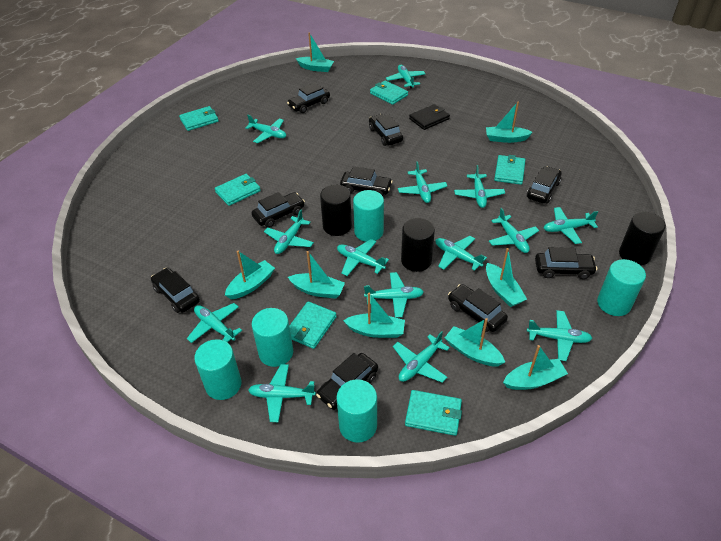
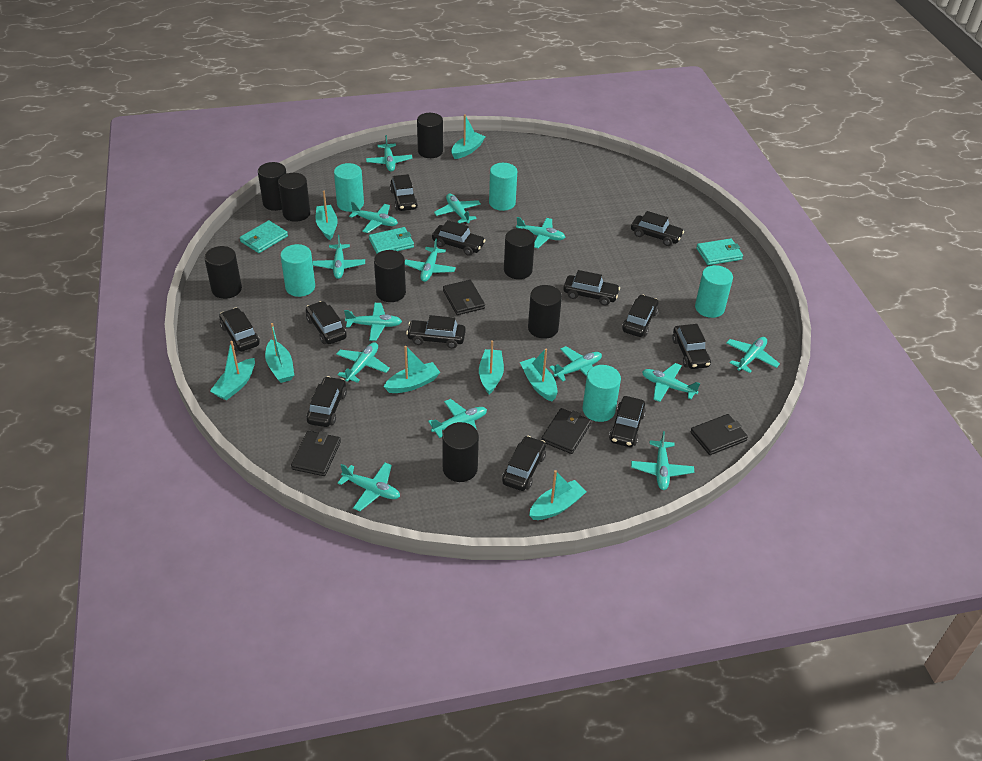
black car: [151,268,200,313] [252,192,305,228] [287,82,330,113] [316,353,378,410] [340,166,393,196] [369,114,403,146] [448,284,508,332] [527,166,562,203] [535,247,597,279] = 9 -> [219,308,260,352] [306,301,347,344] [307,376,347,427] [390,174,418,211] [406,315,466,349] [432,220,486,256] [502,436,546,491] [563,270,620,305] [609,396,646,447] [622,294,659,337] [631,211,684,246] [672,324,711,369] = 12
black cylinder: [320,185,352,236] [401,218,435,272] [619,212,666,266] = 3 -> [204,246,242,299] [258,162,287,211] [278,173,310,222] [374,250,406,302] [417,113,443,158] [442,422,479,482] [504,228,535,279] [528,285,562,339] = 8
black wallet: [409,104,450,130] = 1 -> [291,431,341,476] [443,280,485,315] [542,408,591,454] [690,414,748,455] = 4
turquoise wallet: [179,106,219,131] [215,174,261,206] [289,301,337,349] [370,80,408,105] [405,390,462,436] [494,155,525,185] = 6 -> [240,220,288,253] [369,227,414,254] [696,238,743,265] = 3

